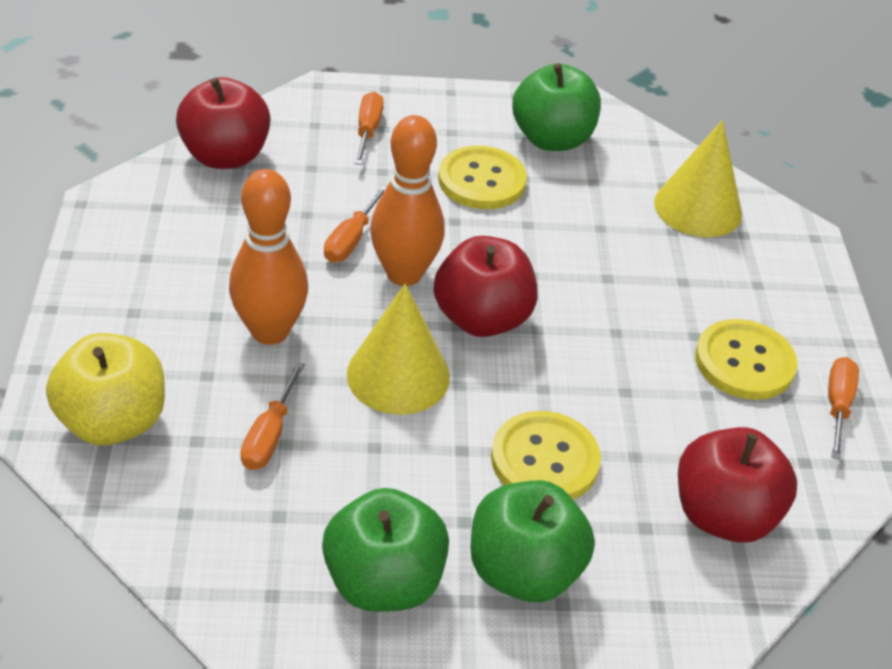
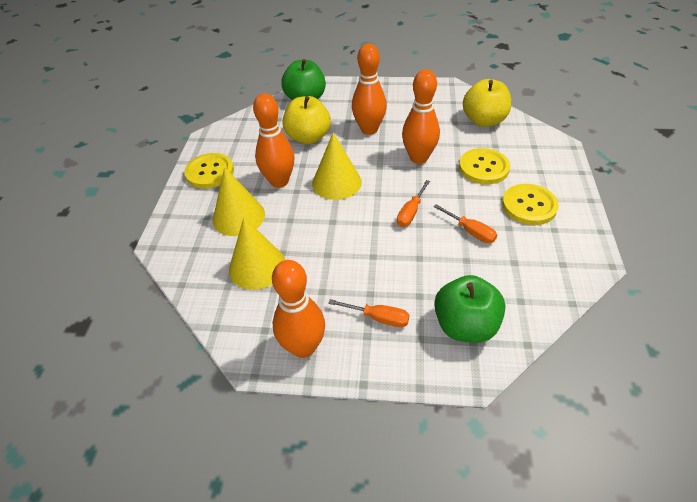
green apple: [322,488,449,612] [471,480,595,602] [512,63,601,151] = 3 -> [282,59,326,100] [434,275,506,343] = 2
orange bowling pin: [229,169,308,345] [370,115,445,286] = 2 -> [253,93,294,188] [272,260,325,358] [352,43,387,135] [402,69,440,164] = 4
orange screwdriver: [240,362,305,470] [324,186,386,262] [354,92,384,165] [828,357,859,460] = 4 -> [328,299,409,327] [397,180,430,227] [433,204,497,243] = 3
red apple: [176,77,271,169] [434,236,538,337] [678,427,797,543] = 3 -> none = 0
yellow apple: [46,333,165,445] = 1 -> [282,96,331,144] [463,79,511,127] = 2
yellow cone: [347,284,450,415] [654,120,742,237] = 2 -> [213,167,265,236] [229,217,285,290] [312,133,362,200] = 3

